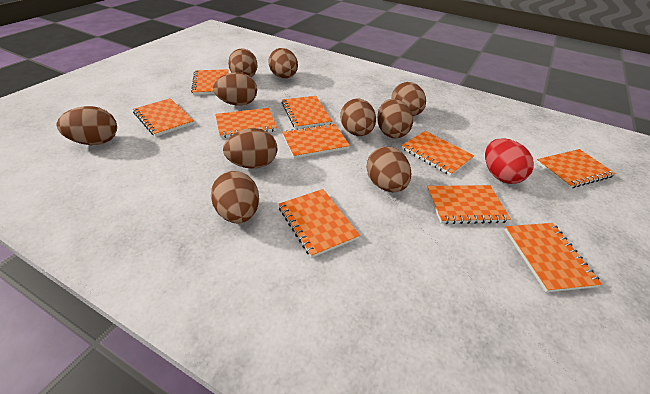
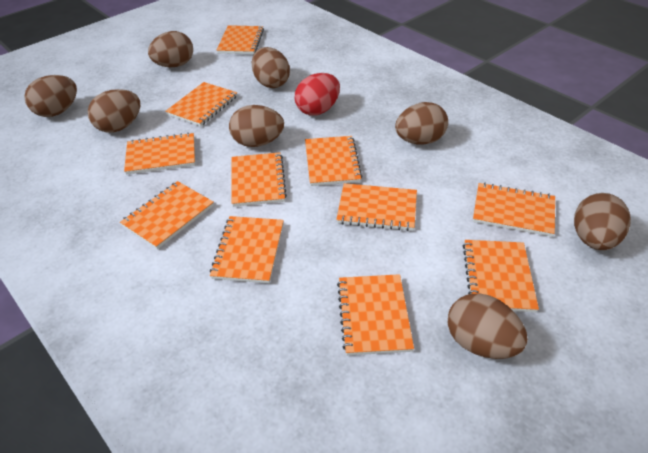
brown egg: [56,106,117,145] [211,171,259,224] [213,72,257,106] [223,128,277,169] [228,48,258,78] [268,48,298,78] [340,98,376,136] [367,147,411,192] [377,99,413,138] [391,82,426,116] = 10 -> [24,75,77,117] [88,89,140,133] [148,31,193,67] [229,105,284,147] [252,47,290,88] [395,102,448,145] [448,293,528,359] [574,193,631,250] = 8
orange notebook: [133,98,194,137] [191,69,229,95] [215,108,277,138] [279,189,360,258] [282,96,332,129] [282,123,350,158] [402,131,474,176] [427,185,511,224] [505,223,602,292] [536,149,616,189] = 10 -> [120,181,214,249] [124,133,195,175] [165,82,237,126] [210,216,284,283] [217,25,264,54] [232,152,287,207] [305,136,362,186] [336,183,417,231] [337,274,414,355] [463,240,539,312] [473,183,555,237] = 11

